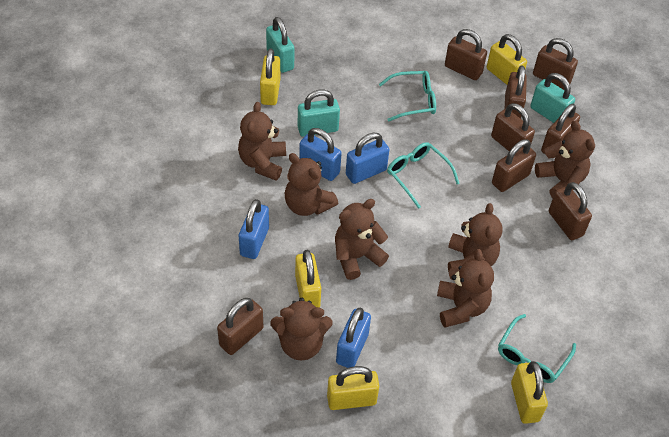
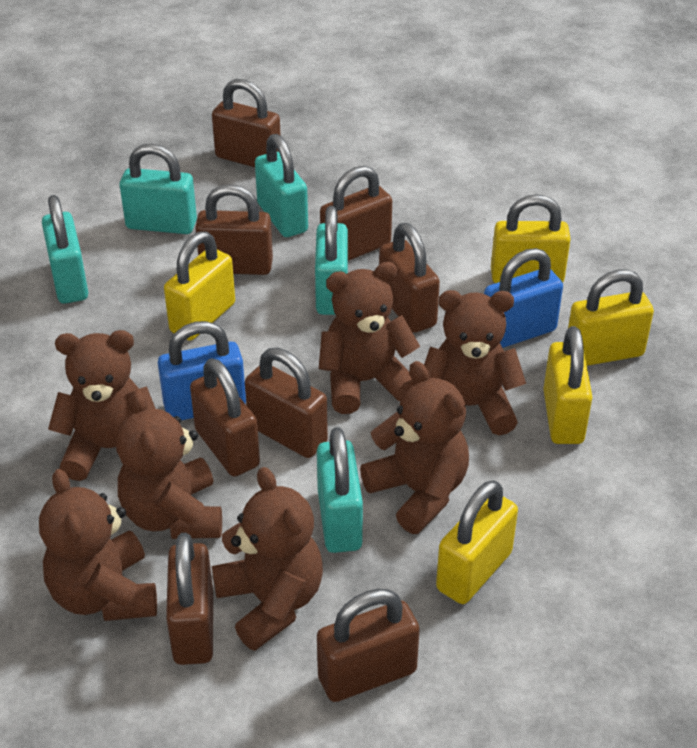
blue padlock: [239,199,269,259] [299,128,342,181] [336,308,371,368] [346,133,389,184] = 4 -> [158,321,246,420] [484,248,563,348] = 2
turquoise glasses: [379,71,436,122] [387,142,460,209] [498,314,576,383] = 3 -> none = 0
turquoise padlock: [266,17,294,73] [298,90,340,137] [530,73,575,123] = 3 -> [42,195,88,304] [120,144,197,234] [255,134,308,237] [315,206,348,315] [317,427,363,553] = 5

